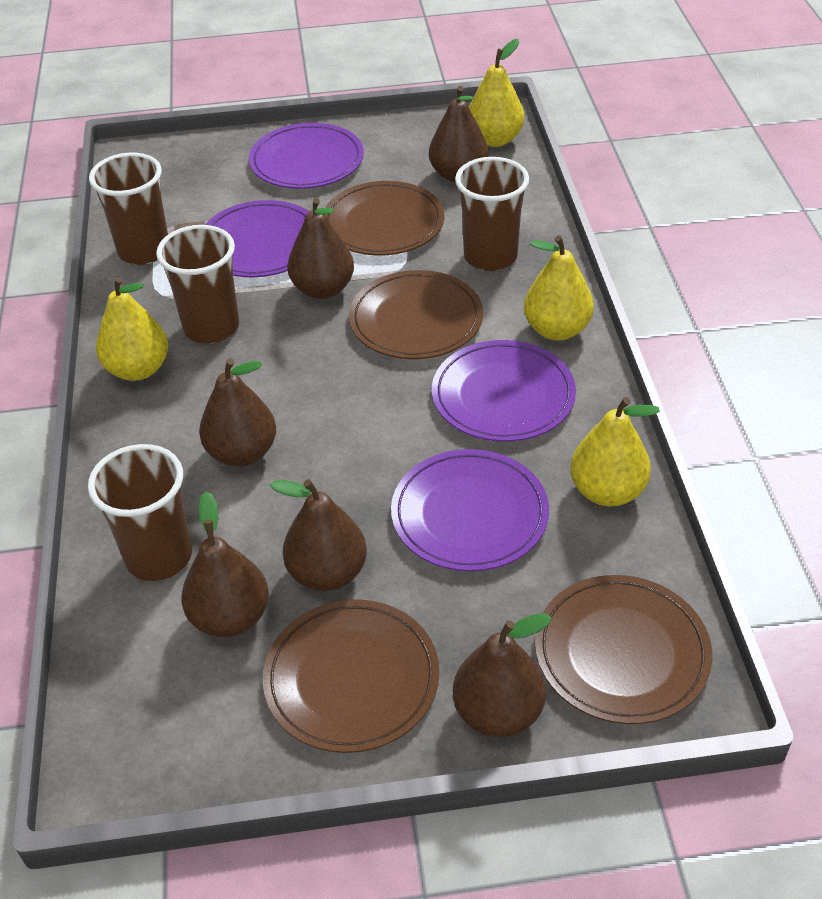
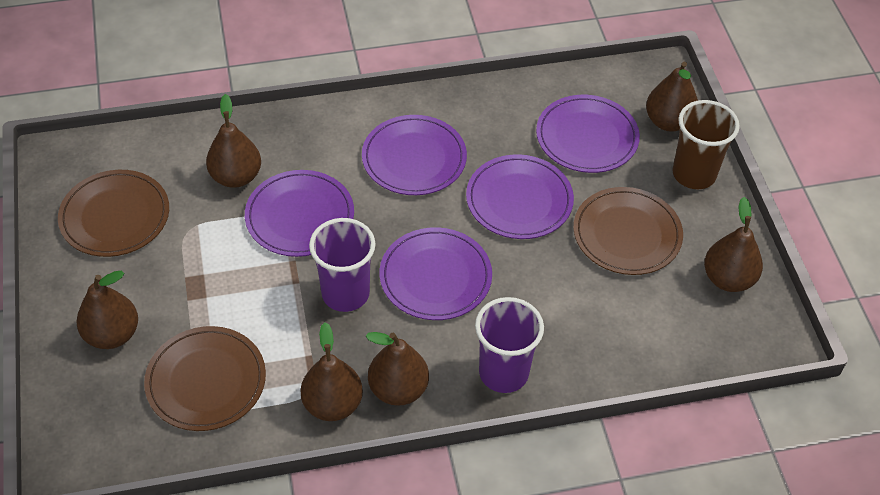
brown cup: [88,444,192,581] [89,153,168,265] [156,225,239,343] [455,157,529,271] = 4 -> [672,100,740,189] = 1
brown plate: [263,599,439,753] [325,181,444,256] [349,270,483,359] [535,575,712,724] = 4 -> [58,170,169,257] [144,326,266,431] [573,187,683,275] = 3
purple cup: none = 0 -> [309,218,376,312] [475,297,544,393] = 2
purple plate: [205,200,309,278] [249,123,364,189] [391,449,549,571] [432,340,576,442] = 4 -> [245,170,354,257] [362,115,467,195] [380,227,492,320] [466,154,574,239] [536,95,640,173] = 5
yellow pear: [96,277,168,381] [469,39,524,147] [524,235,594,340] [570,397,660,507] = 4 -> none = 0

